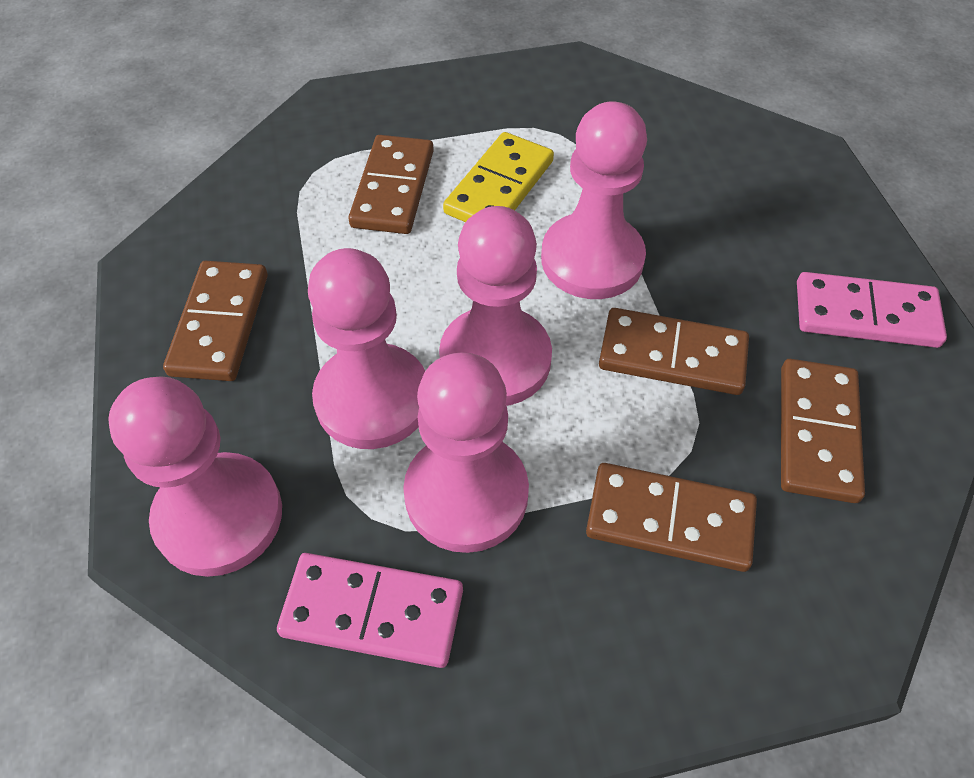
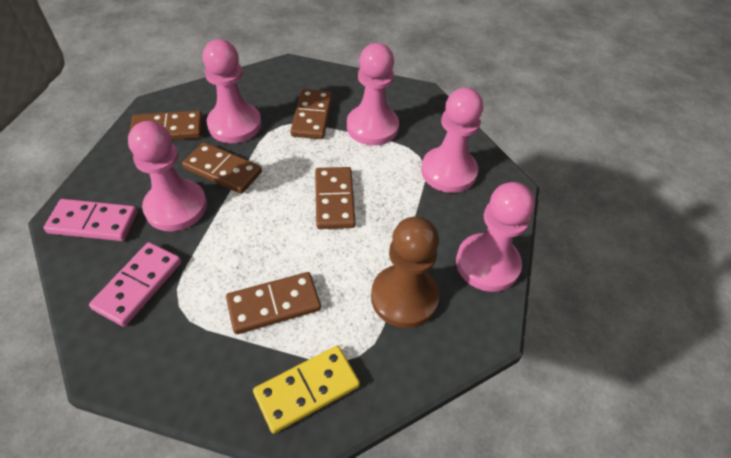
brown pawn: none = 0 -> [371,216,439,328] = 1

